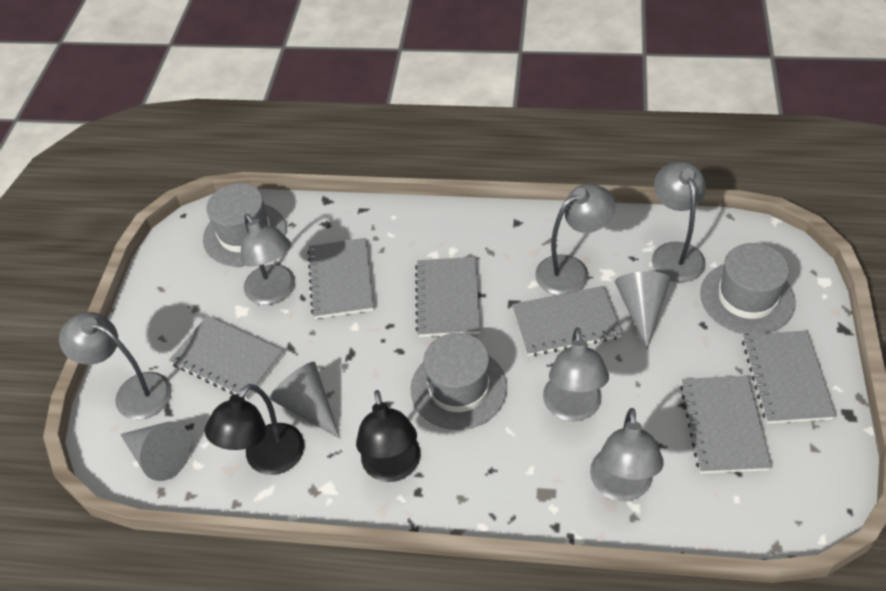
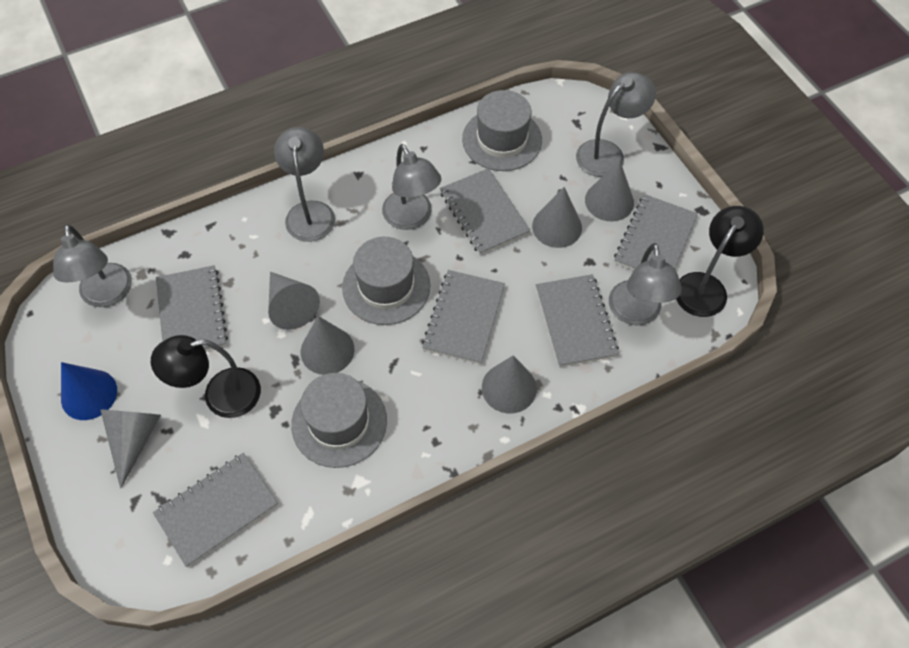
blue cone: none = 0 -> [61,362,117,420] = 1
grey cone: [120,422,191,481] [269,362,341,439] [615,271,671,350] = 3 -> [100,409,161,489] [268,272,320,330] [301,316,355,375] [482,355,537,414] [532,187,582,248] [585,160,634,222] = 6
grey lamp: [59,312,172,420] [241,214,295,305] [535,184,615,295] [543,327,609,421] [590,408,664,501] [652,162,706,282] = 6 -> [53,224,132,307] [274,127,335,242] [382,144,441,230] [576,72,656,177] [609,243,682,325] = 5

